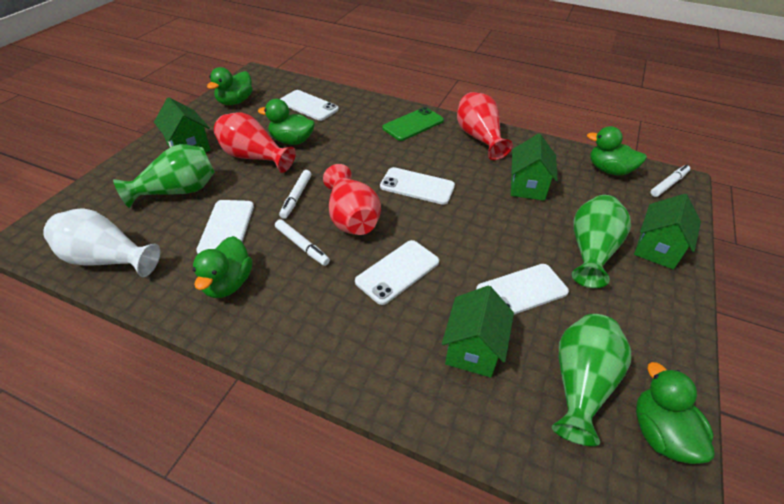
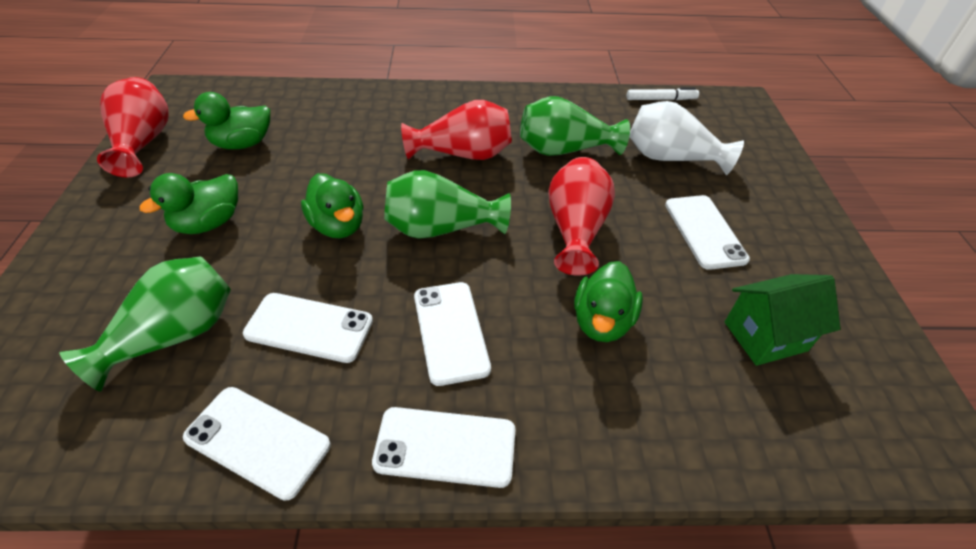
green duck: [193,236,252,298] [207,67,253,105] [258,99,315,145] [587,126,647,176] [636,362,714,464] = 5 -> [139,173,238,234] [183,92,270,149] [301,173,363,238] [574,261,643,342] = 4
green house: [154,97,211,152] [442,286,514,378] [511,134,558,201] [634,194,701,270] = 4 -> [725,274,841,366] = 1
green phone: [382,107,444,141] = 1 -> none = 0
white marker: [275,219,330,266] [279,170,311,219] [651,164,690,197] = 3 -> [627,87,699,100] = 1

